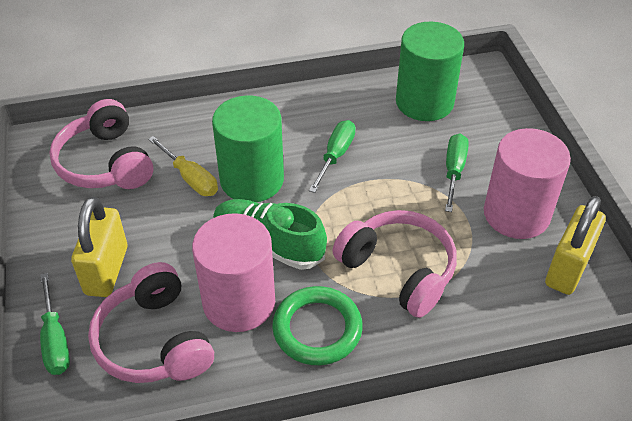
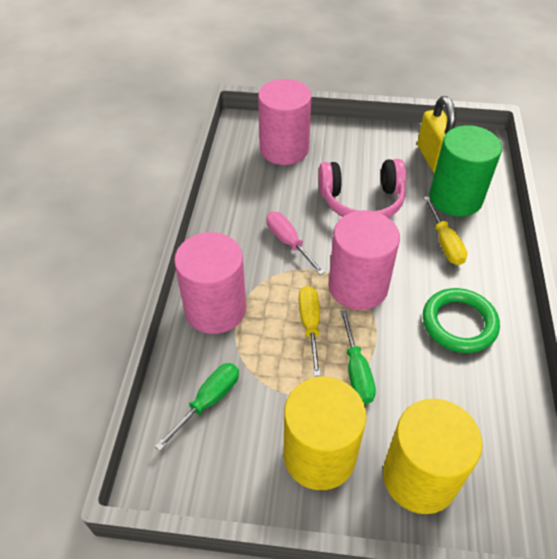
green cylinder: [212,96,284,202] [396,22,464,121] = 2 -> [429,125,502,217] = 1
green screwdriver: [40,273,70,375] [309,120,356,193] [445,134,469,212] = 3 -> [155,363,239,451] [340,310,376,404] = 2
green shoe: [213,199,327,270] = 1 -> none = 0
pink cylinder: [192,213,275,332] [484,128,571,239] = 2 -> [174,232,246,334] [258,79,312,165] [328,210,400,310] = 3
pink headphones: [49,99,153,189] [88,262,214,383] [332,210,457,318] = 3 -> [319,159,406,218] = 1
pink screwdriver: none = 0 -> [267,212,325,275] = 1
yellow cylinder: none = 0 -> [283,377,367,490] [383,399,483,514] = 2
yellow padlock: [71,197,127,297] [545,196,606,295] = 2 -> [417,96,456,173] = 1
yellow screwdriver: [148,136,218,196] = 1 -> [299,286,321,376] [424,196,467,265] = 2

